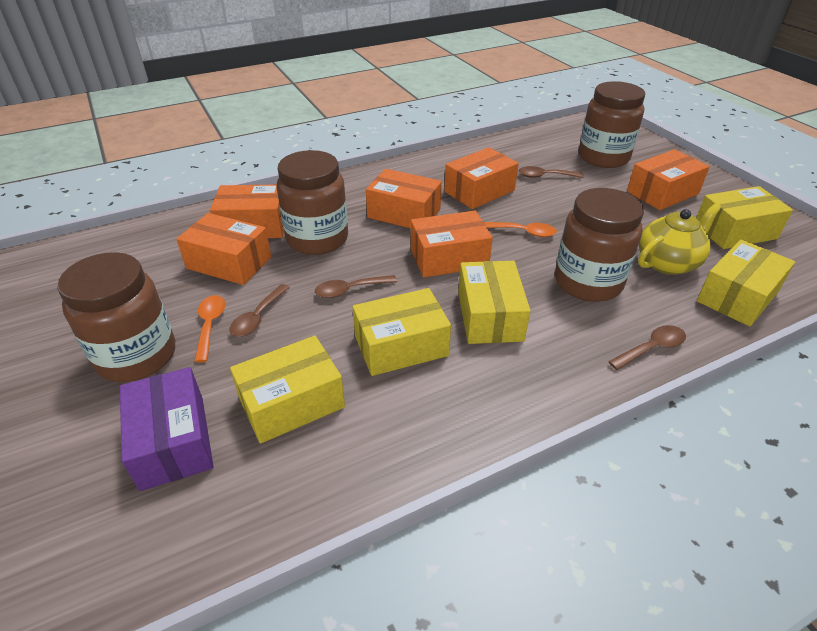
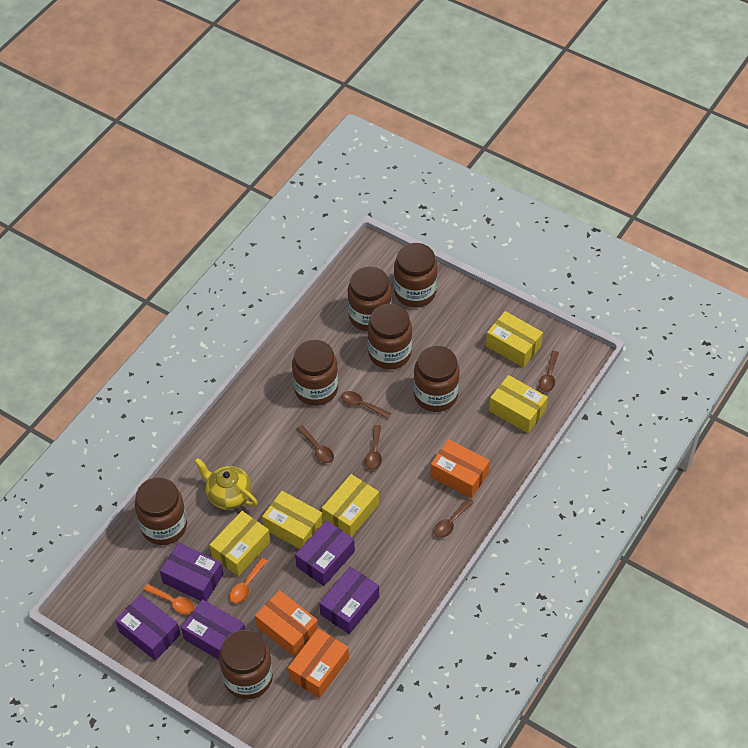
brown jar: [57,252,175,382] [277,150,348,255] [555,188,644,302] [579,81,645,168] = 4 -> [135,477,187,545] [219,630,273,699] [292,340,338,406] [348,267,392,332] [367,304,412,369] [394,243,437,308] [414,346,460,412] = 7
brown spoon: [229,284,290,337] [315,275,397,298] [518,166,584,178] [608,325,686,370] = 4 -> [297,425,334,463] [341,391,391,419] [365,425,382,470] [434,498,474,538] [539,351,559,392] = 5
orange box: [177,213,271,285] [210,184,284,238] [366,169,442,228] [411,210,493,277] [444,147,519,209] [627,149,710,210] = 6 -> [255,590,318,657] [288,628,349,698] [430,439,490,498] = 3
purple box: [120,367,214,491] = 1 -> [115,594,181,661] [160,542,223,601] [181,599,245,660] [295,520,355,586] [320,567,379,634] = 5

